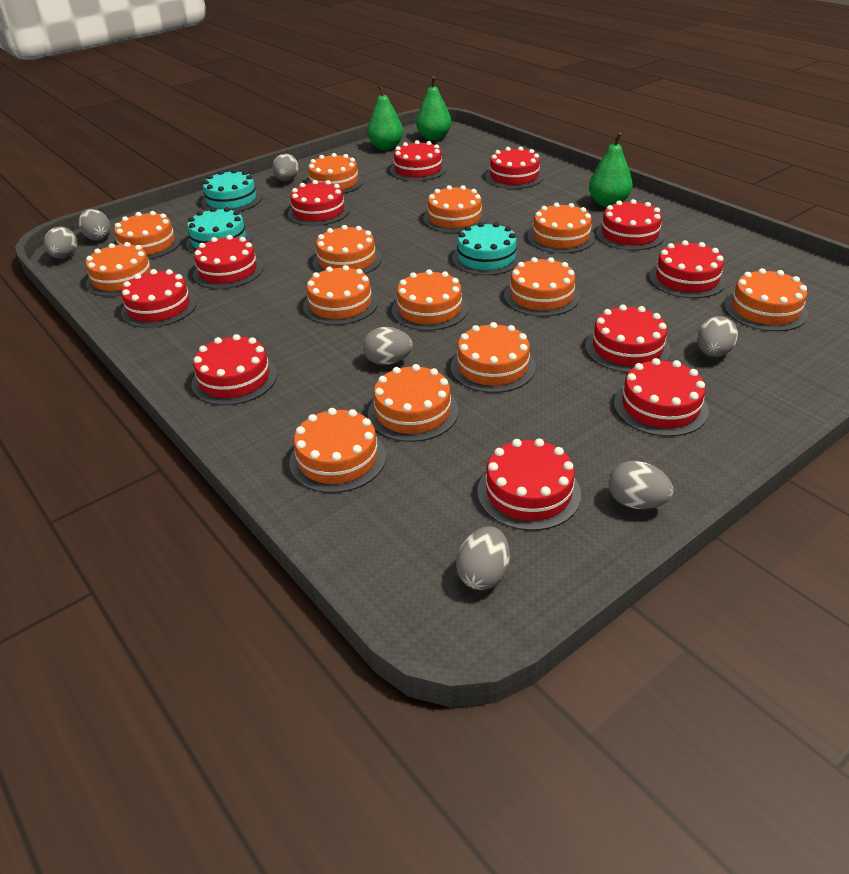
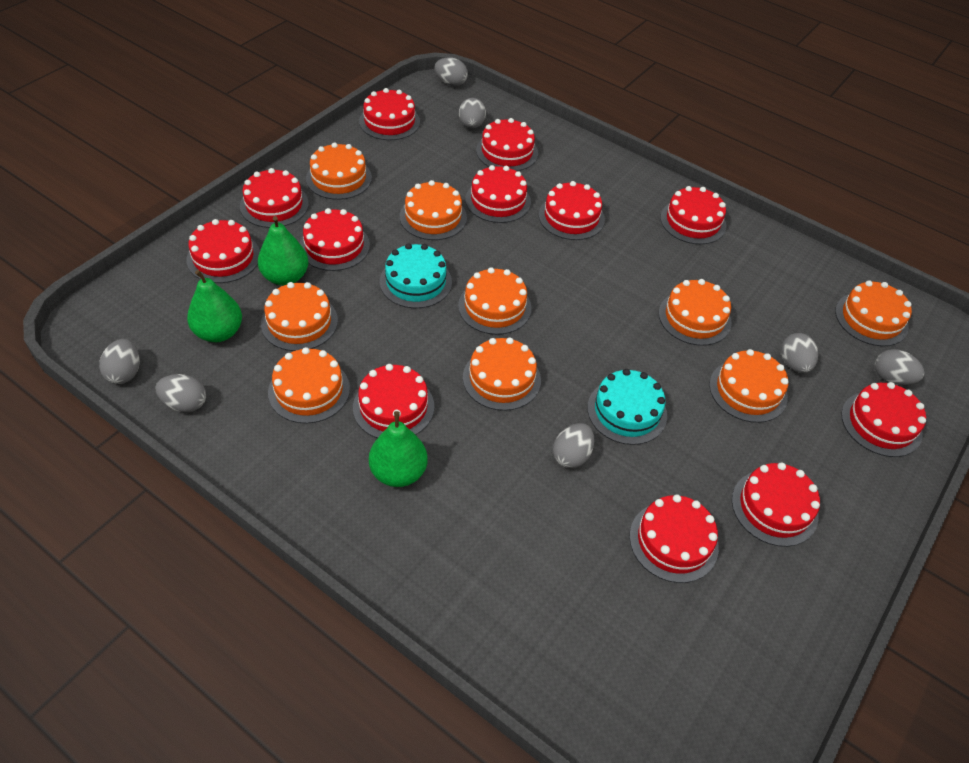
orange cake: [86,242,158,297] [114,211,181,260] [289,408,386,493] [303,265,378,325] [305,153,363,194] [313,225,382,274] [368,364,459,442] [392,269,468,331] [423,185,487,233] [451,322,536,393] [504,257,580,317] [527,202,595,253] [724,268,808,331] = 13 -> [261,282,338,351] [268,347,350,424] [306,142,372,200] [400,180,467,240] [458,267,532,335] [463,337,541,411] [659,279,732,346] [709,349,789,423] [835,280,912,346] = 9
red cake: [121,269,197,328] [191,334,277,405] [193,235,263,289] [288,180,350,226] [390,140,447,181] [477,438,581,531] [485,146,544,189] [585,305,671,373] [596,199,665,250] [614,358,709,437] [649,240,726,298] = 11 -> [186,219,260,283] [240,168,309,228] [300,208,370,271] [353,364,434,438] [359,88,420,140] [465,165,531,223] [476,118,538,171] [539,181,605,240] [630,494,719,583] [660,186,726,244] [732,462,820,547] [841,382,926,457] = 12
turquoise cake: [186,207,252,254] [201,169,262,212] [452,222,522,275] = 3 -> [380,243,452,308] [587,369,667,445] = 2

